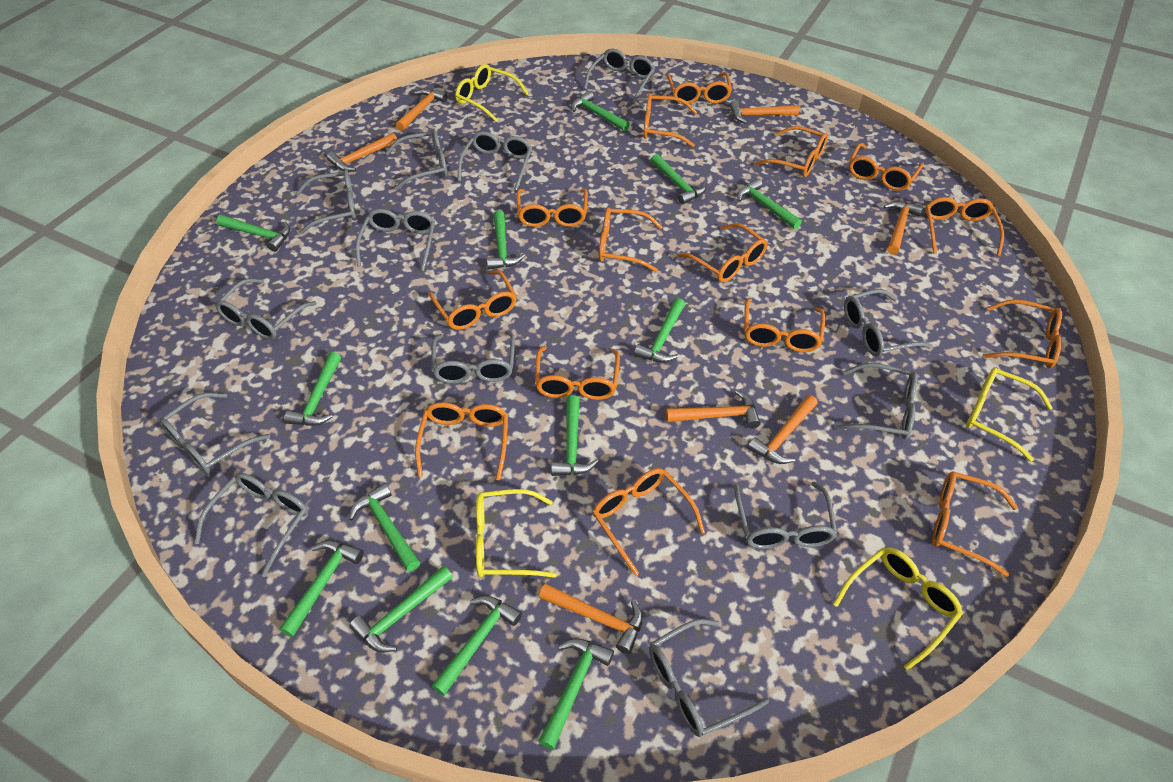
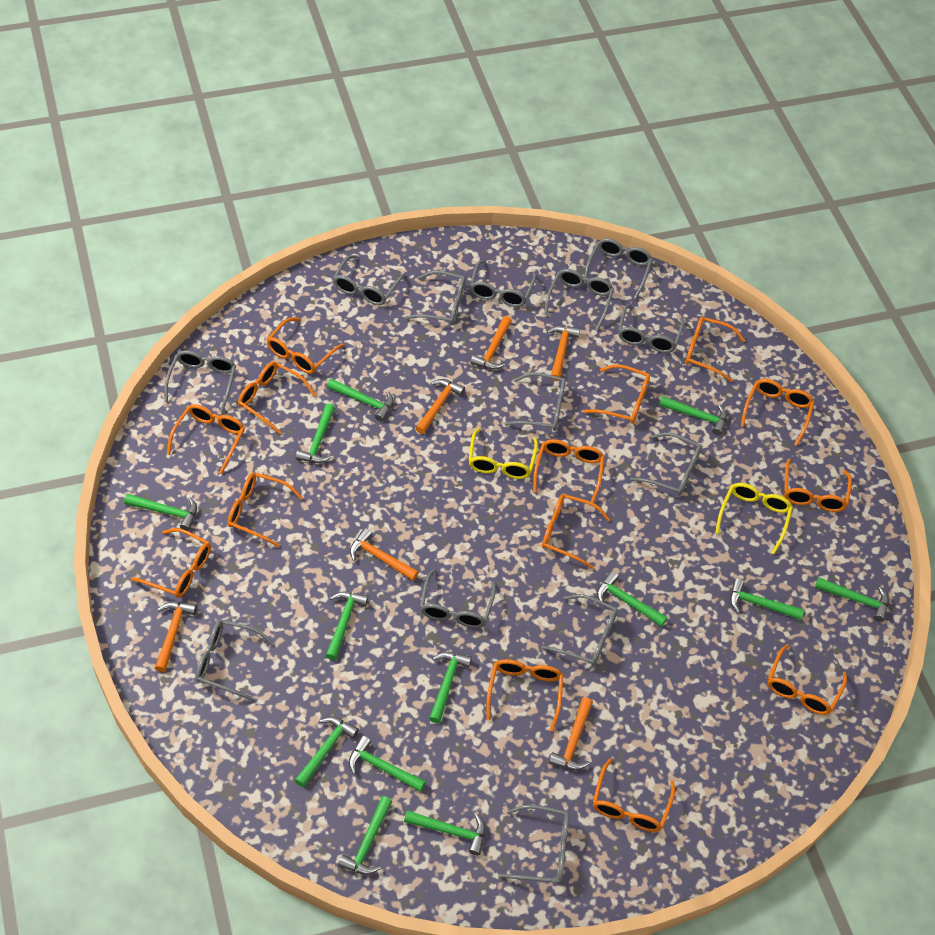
orange glasses: [415,402,508,480] [428,270,517,330] [516,189,588,227] [535,346,620,400] [592,468,705,576] [599,207,663,272] [643,93,697,147] [667,72,732,104] [677,223,768,282] [744,298,825,352] [755,126,828,177] [849,143,924,191] [925,197,1004,256] [932,471,1018,577] [983,299,1062,369] = 15 -> [130,528,211,598] [167,404,245,474] [228,473,303,547] [238,362,316,434] [267,317,344,374] [486,659,563,731] [533,439,605,503] [542,494,611,569] [584,364,650,424] [593,758,675,832] [685,316,746,382] [741,379,814,446] [768,644,847,715] [784,459,852,512] = 14
orange hammer: [327,133,397,172] [396,88,448,131] [539,583,643,654] [666,390,761,429] [730,100,799,124] [748,395,818,464] [884,201,923,255] = 7 -> [155,602,197,672] [350,528,419,581] [415,379,465,434] [470,316,512,370] [547,326,580,381] [549,697,593,770] = 6
yellow glasses: [455,64,529,122] [476,489,557,578] [833,547,963,670] [966,367,1053,462] = 4 -> [468,428,538,479] [715,483,793,554] = 2

